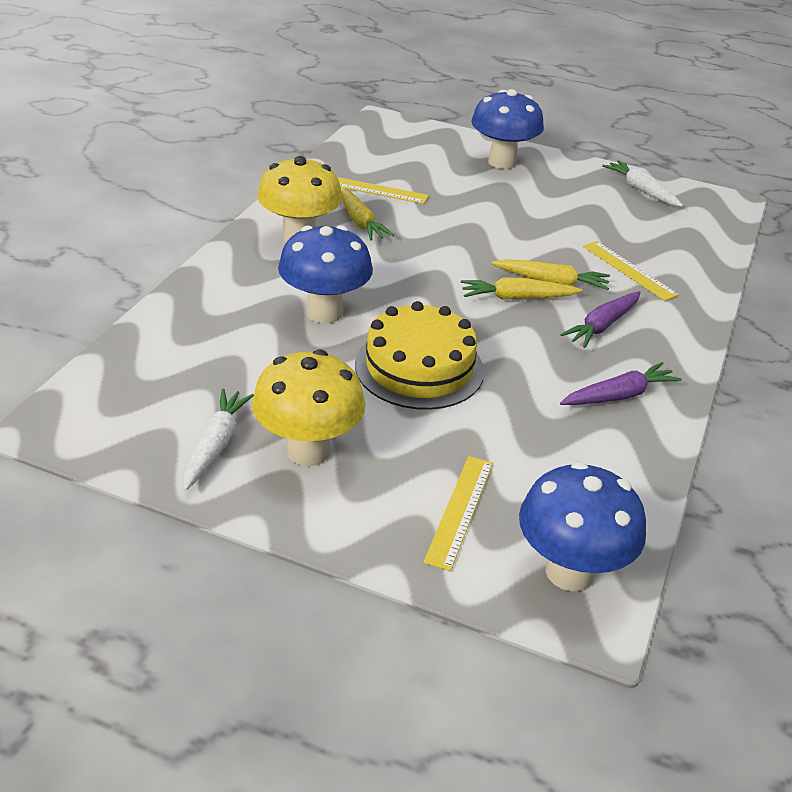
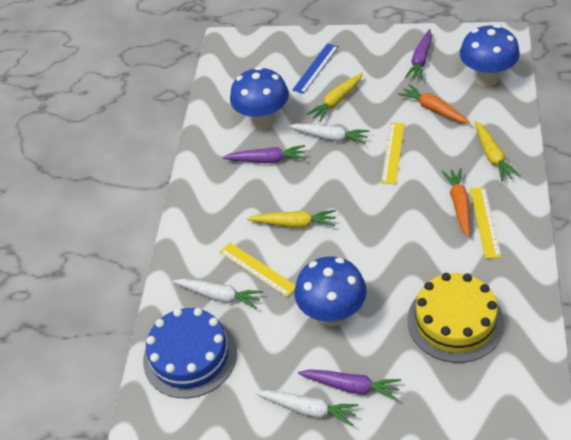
blue cake: none = 0 -> [143,308,237,399] = 1
blue ruler: none = 0 -> [292,43,339,94] = 1
orange carrot: none = 0 -> [398,84,470,123] [442,168,470,237] = 2
purple carrot: [560,291,641,348] [560,362,682,405] = 2 -> [222,145,306,163] [298,369,401,401] [405,29,432,80] = 3
white carrot: [184,388,254,491] [602,160,683,207] = 2 -> [173,279,263,309] [255,390,359,426] [288,123,369,144] = 3
yellow mushroom: [252,349,366,466] [257,156,342,242] = 2 -> none = 0

